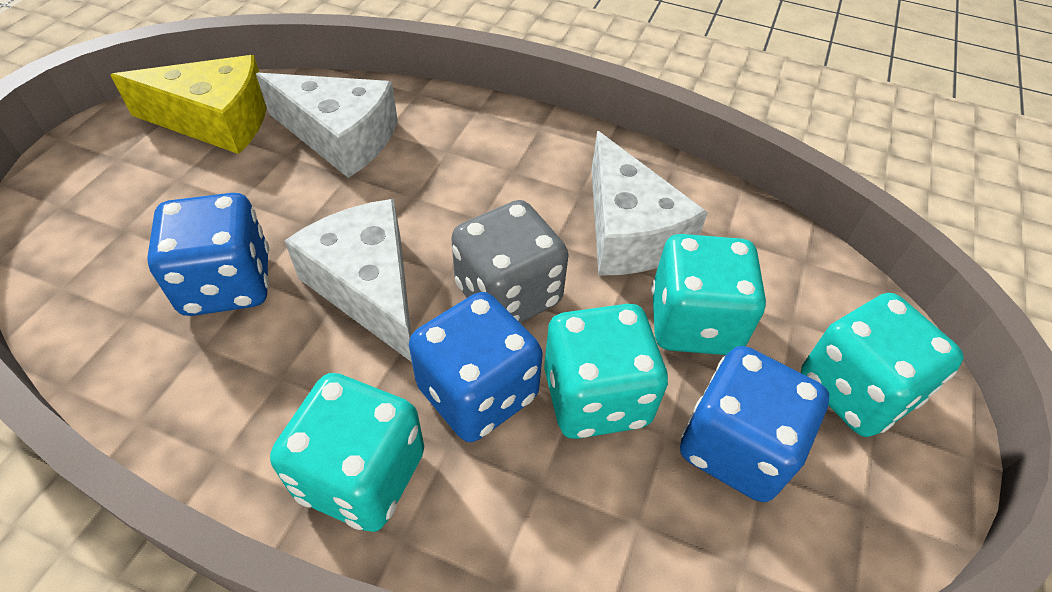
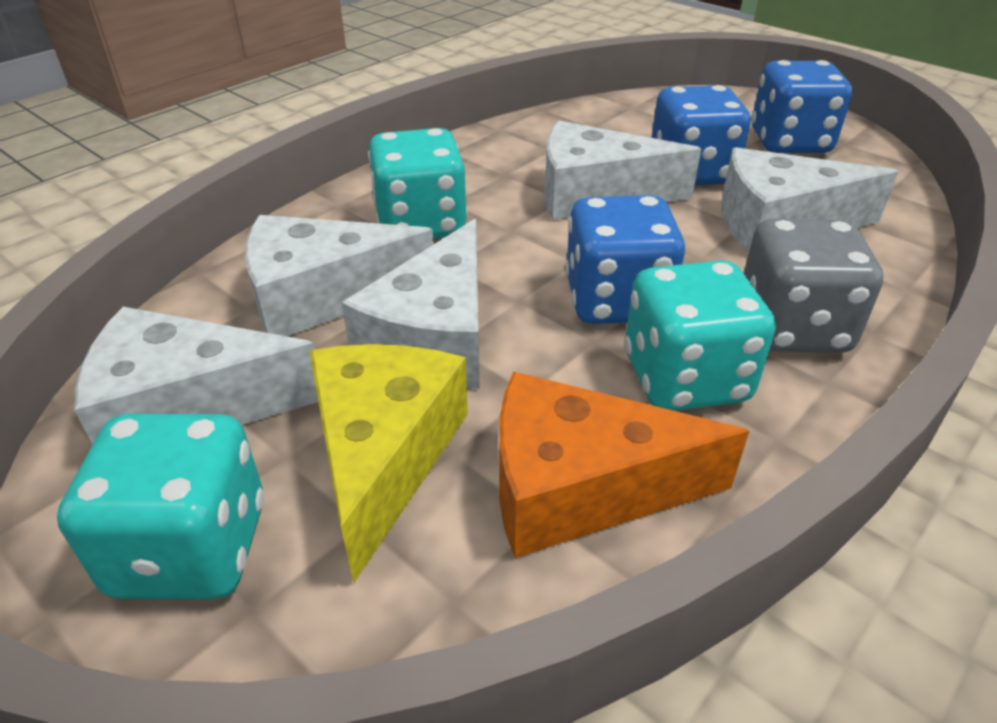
orange cheese: none = 0 -> [499,372,749,558] = 1
turquoise dice: [270,373,424,532] [544,304,668,439] [651,234,766,355] [801,293,964,437] = 4 -> [57,414,265,600] [368,128,468,239] [625,260,776,411] = 3
white cheese: [256,73,398,178] [284,199,412,362] [591,131,708,276] = 3 -> [74,307,318,445] [245,215,434,337] [342,219,480,389] [544,121,701,220] [721,147,899,253] = 5

